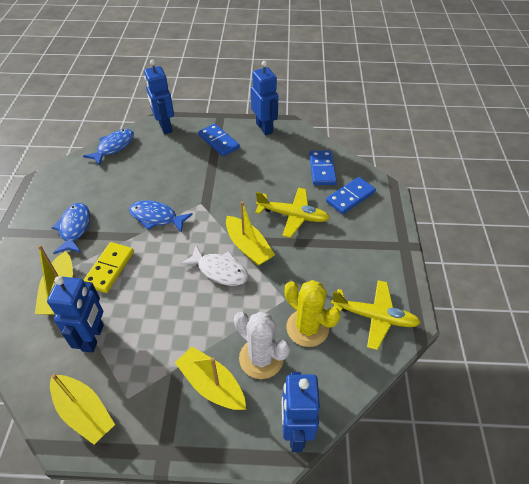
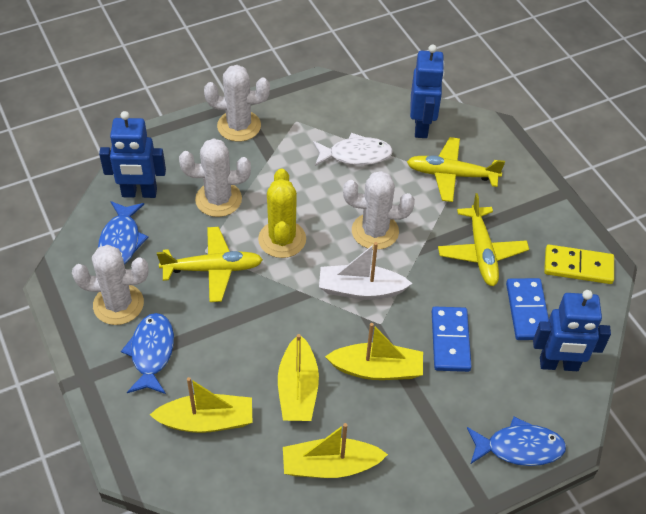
blue domino: [198,124,240,156] [309,151,337,185] [326,177,376,214] = 3 -> [432,307,472,372] [506,278,549,340] = 2
blue robot: [47,276,104,353] [144,59,174,134] [251,61,278,135] [282,372,320,452] = 4 -> [99,111,166,198] [410,45,445,138] [533,290,611,371] = 3
white boat: none = 0 -> [319,242,412,300] = 1
white cactus: [234,312,290,379] = 1 -> [72,245,149,325] [179,138,251,217] [204,65,270,142] [343,171,415,250] = 4
yellow plane: [255,188,330,238] [331,280,421,350] = 2 -> [157,227,263,302] [407,137,505,202] [438,193,529,286] = 3

